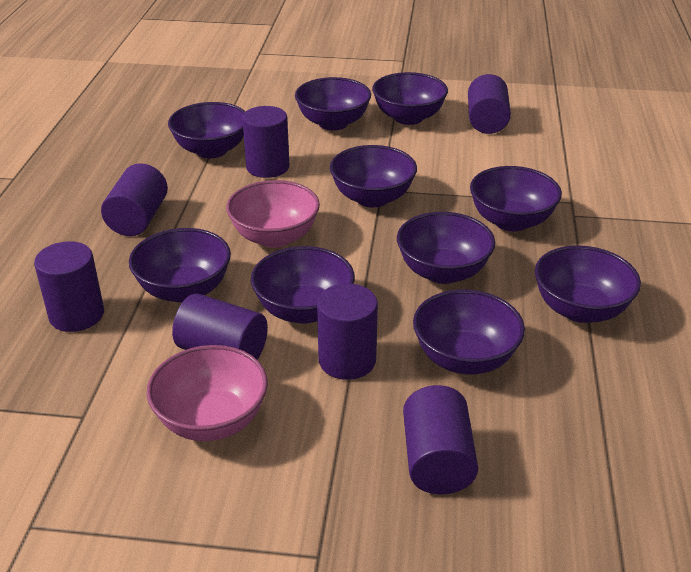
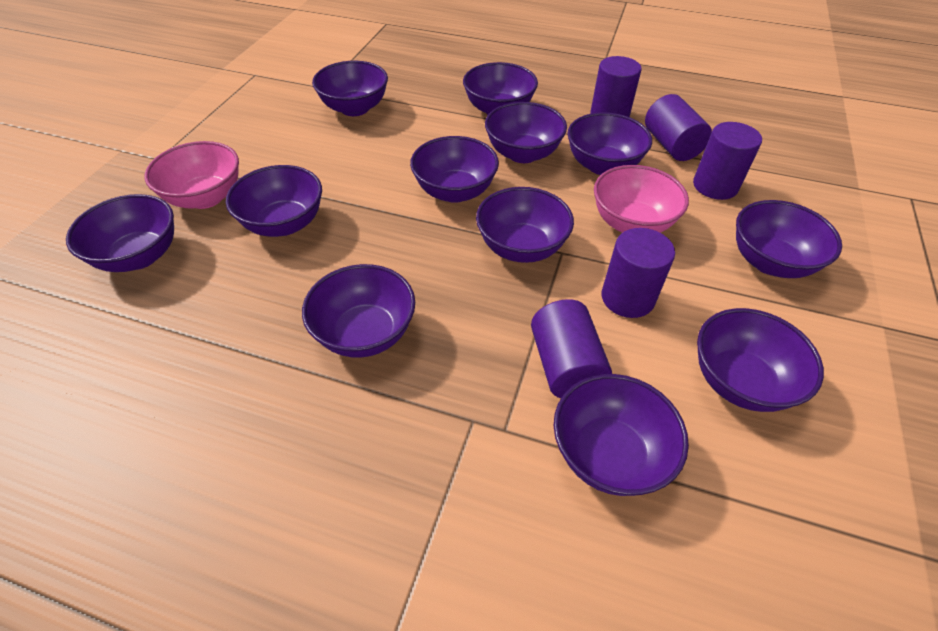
purple bowl: [129,228,231,303] [168,102,246,158] [251,246,355,324] [295,77,371,130] [330,145,417,208] [372,72,448,125] [397,212,495,284] [413,290,525,375] [470,166,562,231] [535,245,641,323] = 10 -> [66,194,174,272] [226,165,322,237] [302,264,415,358] [312,61,388,116] [410,136,499,203] [463,62,538,115] [476,187,574,263] [485,102,567,163] [554,374,689,496] [567,112,652,175] [697,308,824,412] [736,200,842,278] = 12
purple cylinder: [34,241,104,332] [101,163,168,236] [172,293,268,360] [242,106,289,178] [317,283,378,380] [403,385,478,494] [468,74,511,134] = 7 -> [531,299,612,398] [590,56,641,117] [602,228,675,318] [645,94,712,161] [693,122,762,200] = 5

